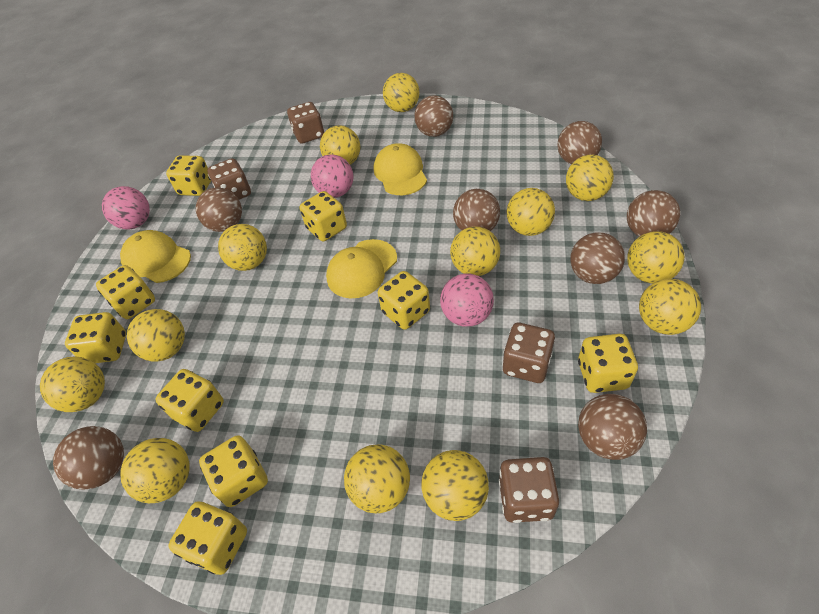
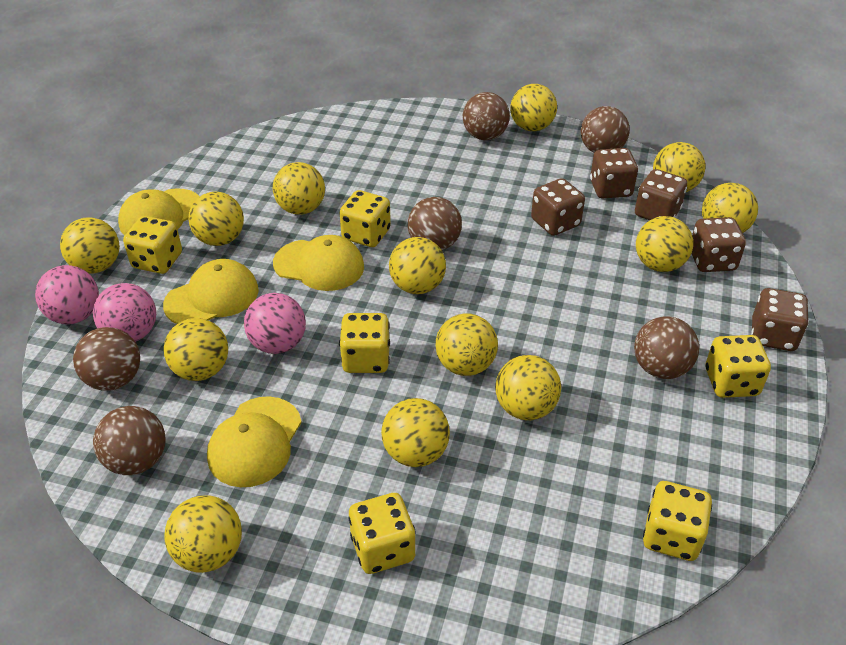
brown ball: [53,426,124,490] [196,187,242,232] [415,96,453,137] [453,189,500,231] [557,121,602,164] [570,232,625,284] [578,394,647,460] [627,190,680,237] = 8 -> [73,327,140,391] [93,406,165,475] [408,197,462,250] [463,92,510,140] [581,106,630,153] [634,316,699,379] = 6
brown dice: [207,158,251,200] [287,102,324,144] [499,457,559,523] [502,323,555,383] = 4 -> [531,178,585,236] [590,148,638,198] [635,169,687,220] [692,217,746,272] [751,288,809,351] = 5
yellow cap: [120,230,191,283] [326,239,397,298] [374,143,427,195] = 3 -> [118,188,200,236] [163,259,259,324] [207,396,302,487] [273,235,364,291] = 4
yellow dice: [65,312,126,363] [96,265,155,319] [155,369,224,432] [166,155,211,196] [169,501,247,575] [199,435,268,507] [300,191,347,242] [378,271,430,330] [578,334,638,393] = 9 -> [123,216,182,274] [339,313,390,373] [340,190,391,247] [348,493,416,574] [643,481,712,561] [706,335,771,398] = 6

